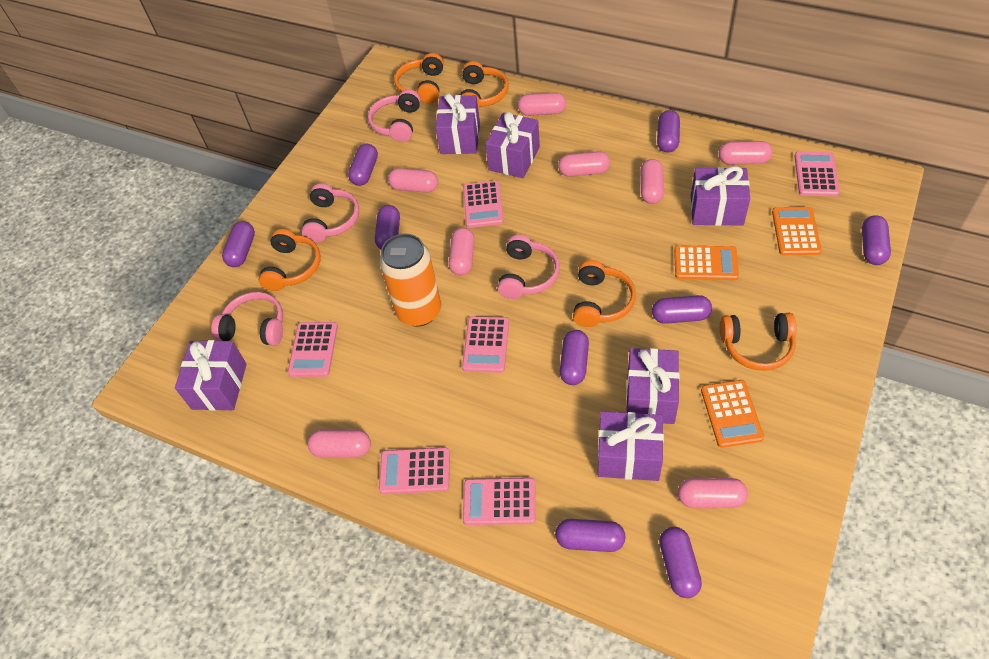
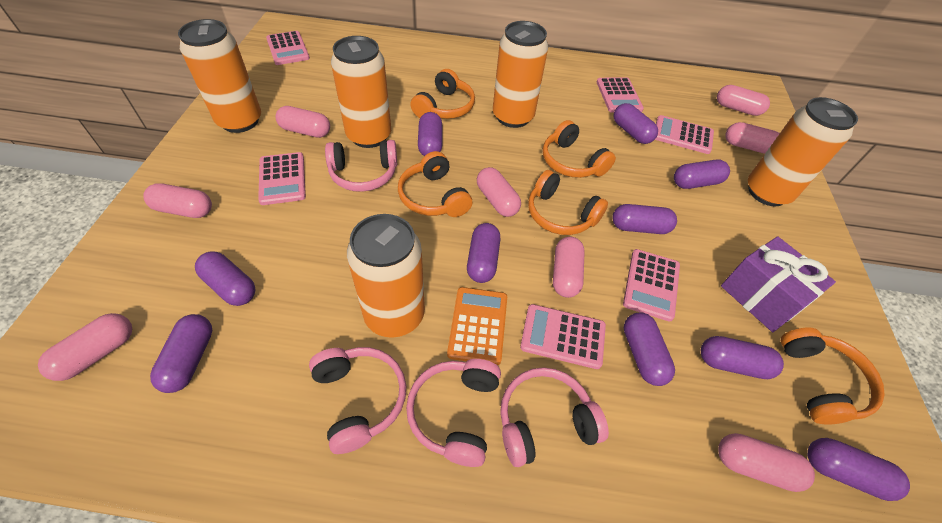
orange calculator: [674,245,739,280] [701,380,764,448] [772,207,822,255] = 3 -> [447,287,507,365] = 1
orange can: [380,233,441,327] = 1 -> [178,19,261,133] [331,36,391,148] [347,214,425,338] [493,21,548,128] [748,97,858,206] = 5
purple capsule: [222,221,255,267] [348,144,378,186] [375,205,400,249] [555,519,626,552] [560,330,589,385] [652,295,712,324] [657,110,680,153] [659,527,702,598] [862,215,891,265] = 9 -> [150,314,212,393] [195,251,256,306] [418,112,442,156] [467,223,500,283] [612,204,677,234] [613,103,658,144] [624,312,675,386] [674,160,730,189] [701,336,784,379] [807,438,910,501] = 10
purple gift: [175,340,247,411] [435,93,480,154] [485,112,540,178] [598,411,664,481] [626,348,680,424] [691,166,750,226] = 6 -> [721,236,836,332] = 1

